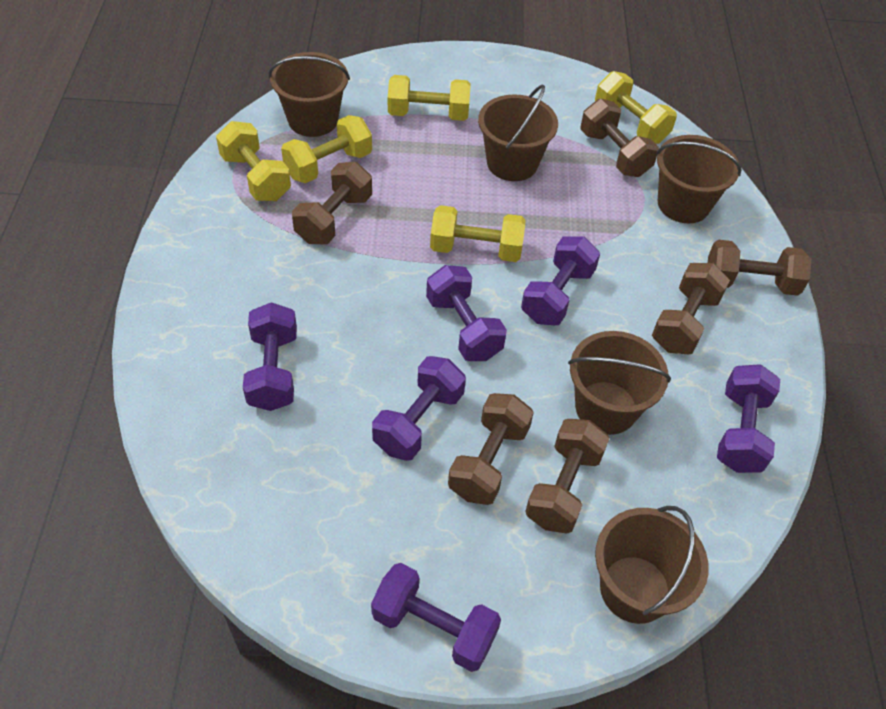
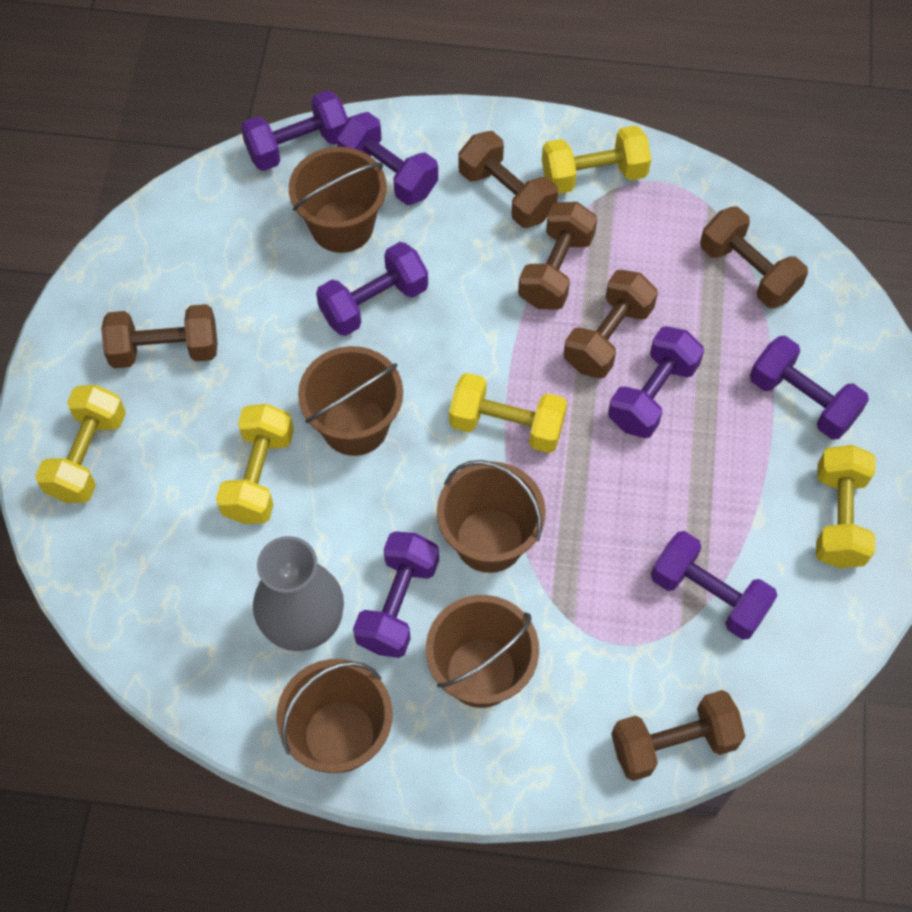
grey vase: none = 0 -> [253,536,344,651] = 1
purple dumbbell: [243,302,297,411] [371,563,501,672] [372,356,466,461] [426,265,507,361] [521,236,600,325] [717,364,780,473] = 6 -> [241,90,348,171] [316,242,428,336] [336,112,438,205] [353,531,439,658] [608,326,704,438] [651,531,778,640] [750,336,869,440] = 7

